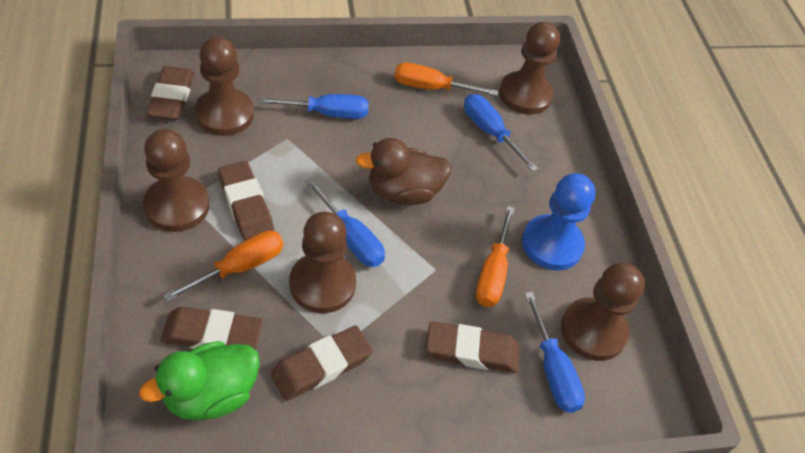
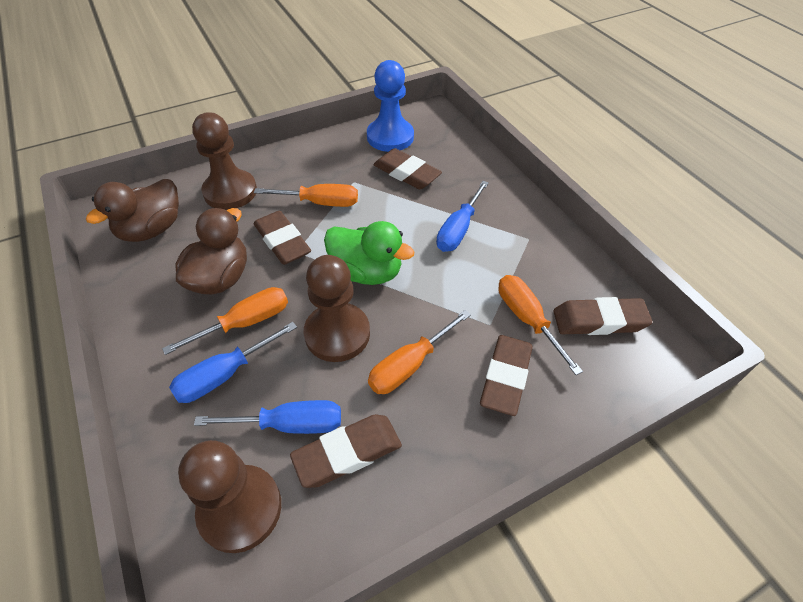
blue screwdriver: [258,94,369,119] [305,178,385,267] [464,94,538,172] [525,292,585,413] = 4 -> [169,322,297,403] [194,400,341,434] [436,181,489,252] = 3
brown duck: [356,138,452,205] = 1 -> [86,179,179,242] [175,208,247,294] = 2
brown pawn: [143,129,210,232] [195,37,254,136] [289,212,356,313] [499,22,560,115] [561,263,645,361] = 5 -> [178,440,281,553] [192,112,257,210] [304,255,370,362] = 3
orange screwdriver: [163,231,283,302] [394,63,498,96] [476,206,515,307] = 3 -> [162,287,288,355] [254,184,358,207] [368,310,471,394] [498,275,583,375] = 4

